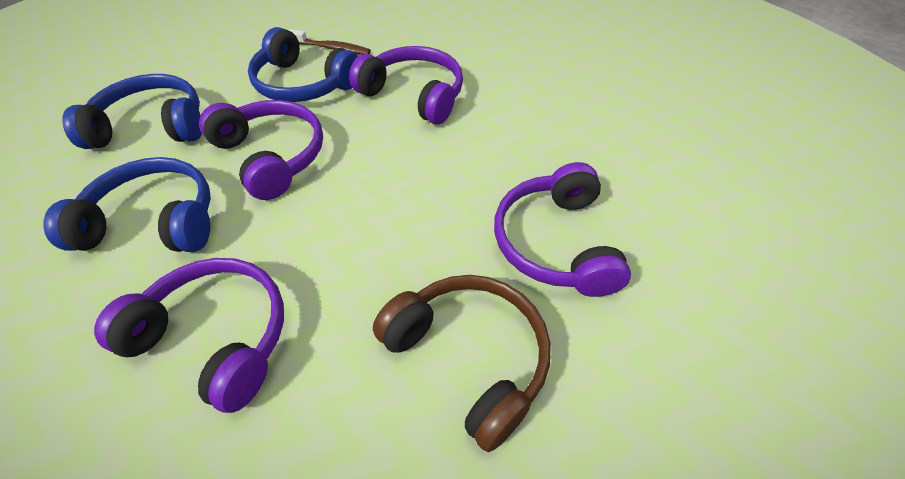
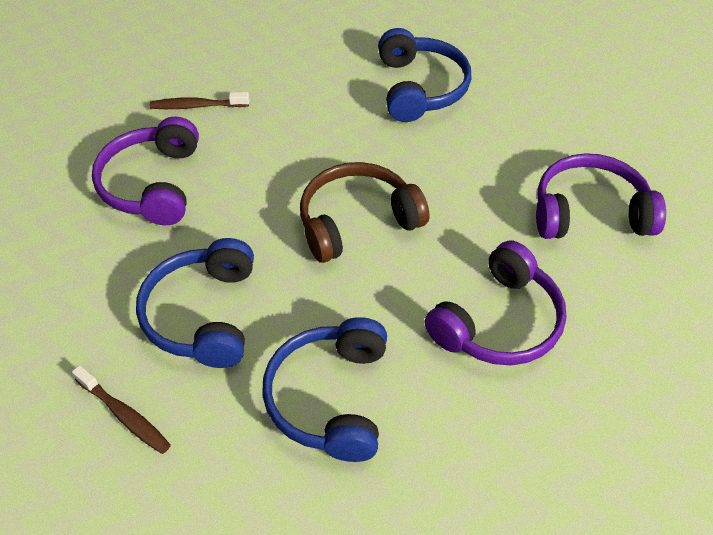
brown toothbrush: [289,29,371,55] = 1 -> [72,365,171,454] [150,92,249,109] = 2
purple headphones: [94,258,284,413] [199,100,323,200] [349,46,463,124] [494,162,631,297] = 4 -> [92,117,199,225] [424,241,566,365] [536,153,666,239] = 3

